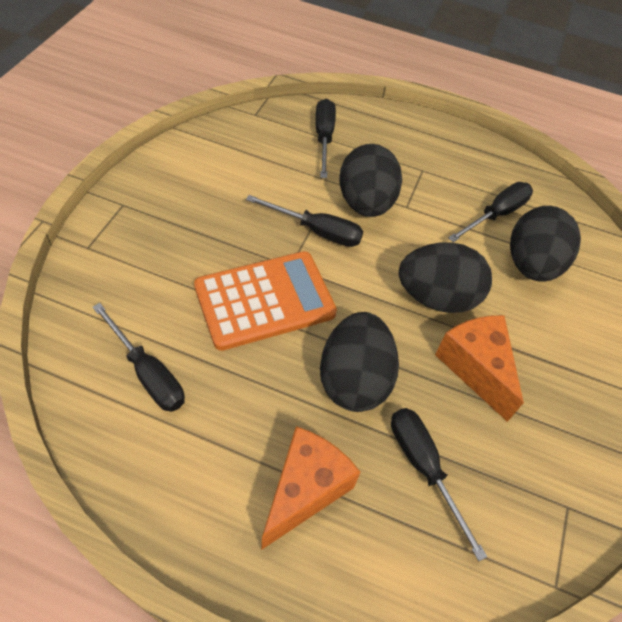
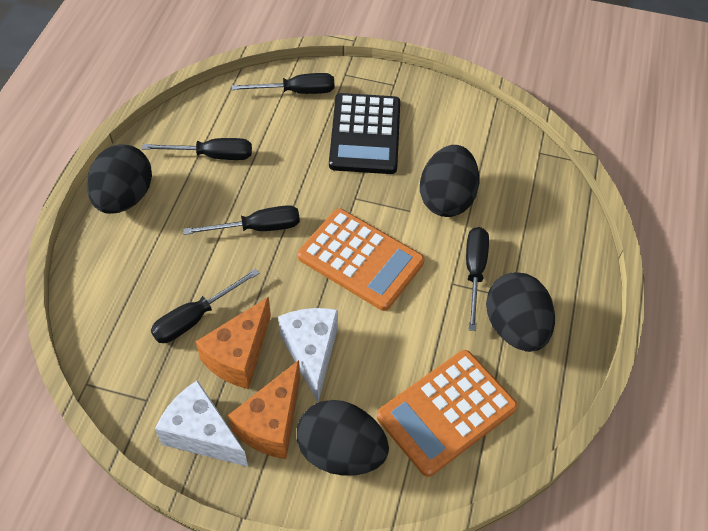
black calculator: none = 0 -> [329,93,400,174] = 1
orange calculator: [194,251,337,351] = 1 -> [298,209,424,311] [377,350,518,477] = 2
white cheese: none = 0 -> [155,380,248,467] [278,308,338,402] = 2

